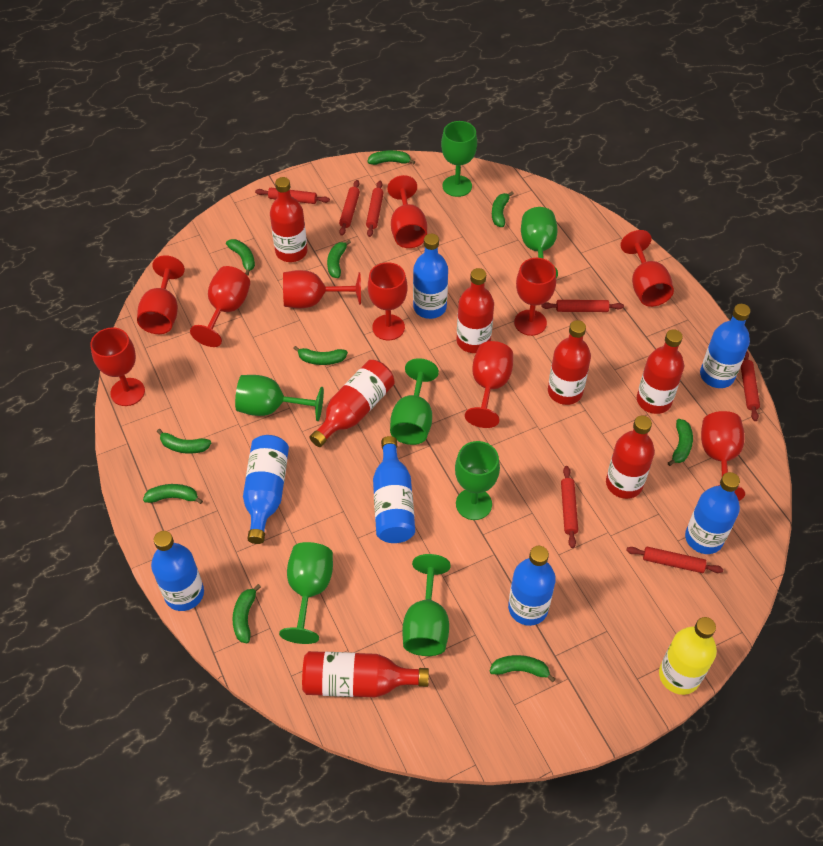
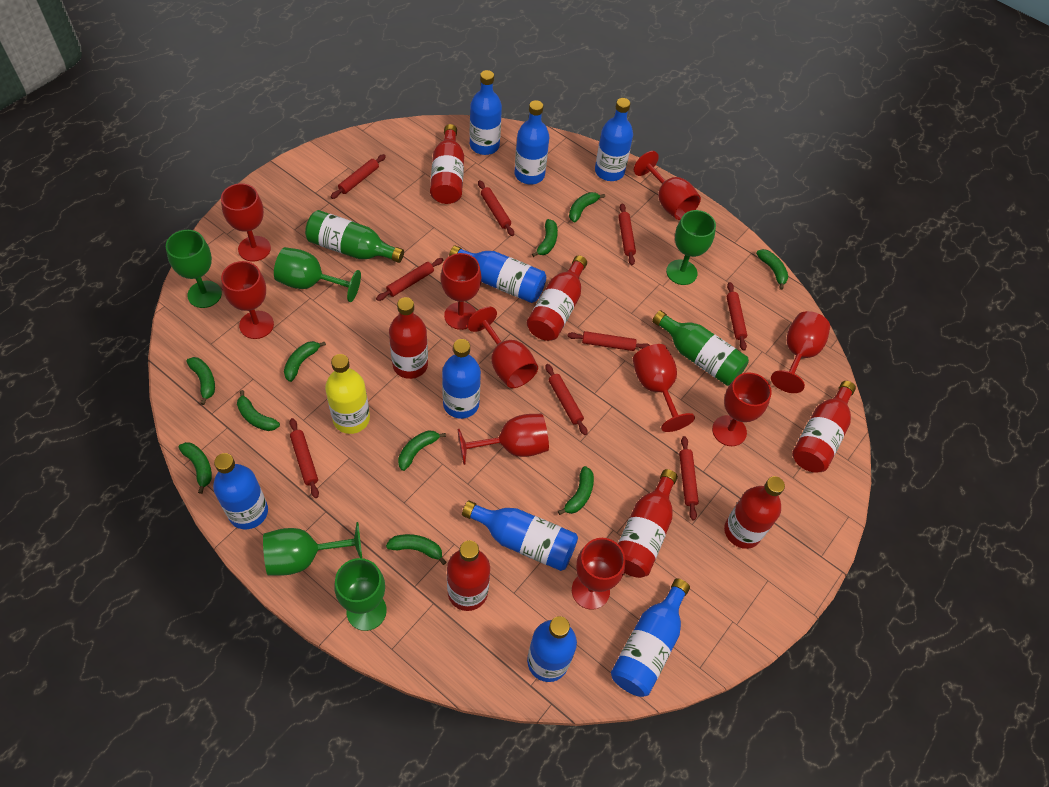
blue bottle: [151,531,204,611] [243,435,289,544] [373,436,415,543] [413,234,448,319] [508,546,556,626] [685,472,740,554] [700,304,750,388] = 7 -> [213,453,268,529] [442,339,481,419] [449,245,546,303] [462,500,578,571] [470,70,502,155] [515,100,549,184] [527,616,577,682] [595,98,633,181] [611,578,690,697] = 9
green bottle: none = 0 -> [305,210,404,263] [652,310,749,386] = 2
green goblet: [235,375,324,421] [279,542,333,644] [390,358,439,445] [402,554,451,656] [441,121,477,197] [455,441,500,520] [521,207,558,279] = 7 -> [166,230,222,308] [263,522,362,576] [274,247,361,302] [335,558,387,631] [666,210,716,285] = 5
red rolling pin: [255,188,330,204] [339,180,360,236] [366,181,384,237] [542,300,624,312] [561,466,578,548] [626,547,723,573] [741,352,760,421] = 7 -> [289,418,319,498] [331,154,386,199] [376,258,443,301] [478,180,514,236] [545,364,588,435] [568,331,650,351] [618,203,636,265] [679,436,699,521] [726,282,747,351] = 9

